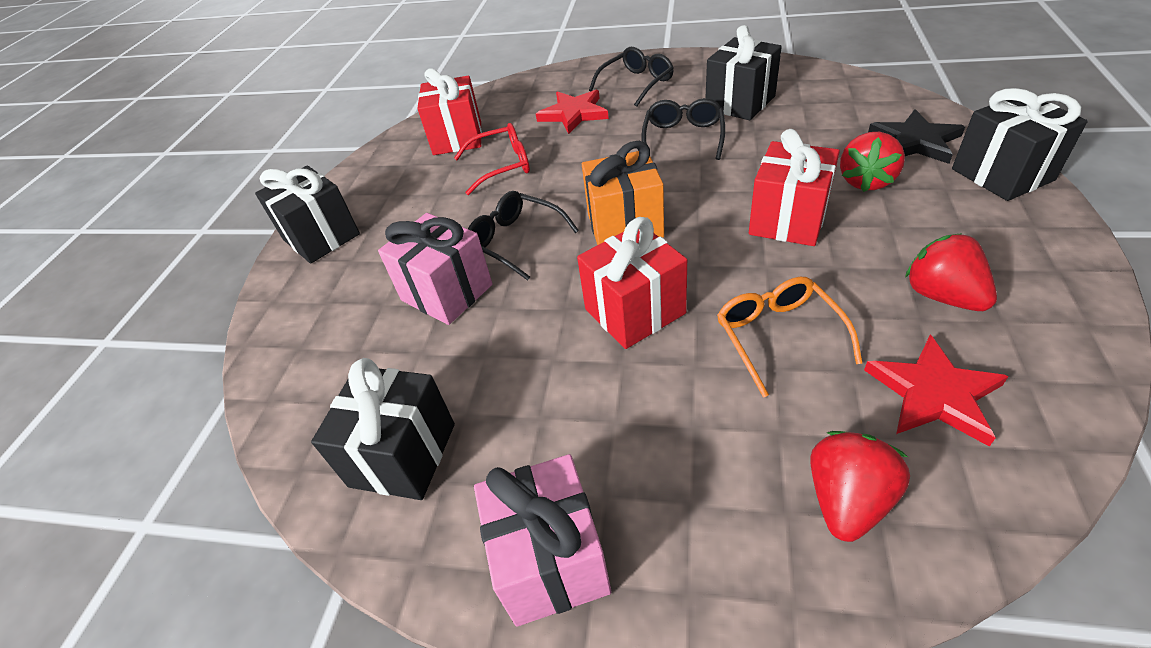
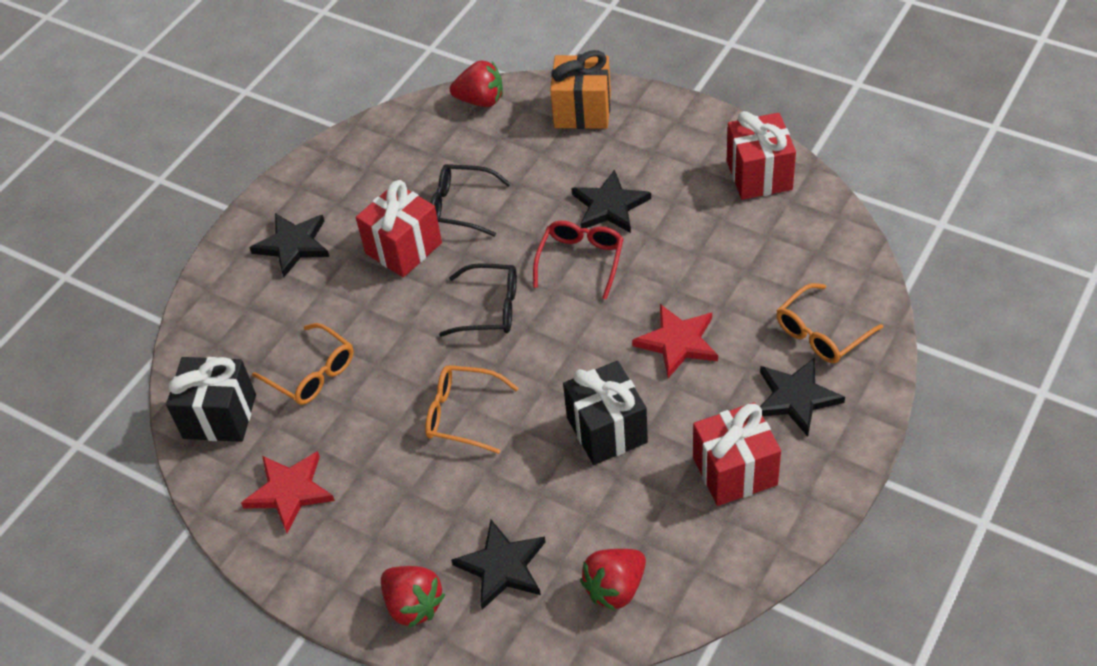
black gift: [255,166,360,264] [311,358,455,500] [706,25,782,120] [952,88,1088,201] = 4 -> [166,357,256,442] [563,361,648,465] = 2
black glasses: [468,191,579,281] [589,47,674,107] [642,98,725,160] = 3 -> [431,164,511,237] [439,263,517,337] = 2
black star: [868,109,965,164] = 1 -> [249,213,329,277] [451,520,546,610] [571,169,651,233] [760,357,845,436] = 4
orange glasses: [717,277,863,398] = 1 -> [252,323,354,405] [425,365,518,454] [776,283,883,363] = 3
pink gift: [378,213,493,325] [474,454,612,626] = 2 -> none = 0

